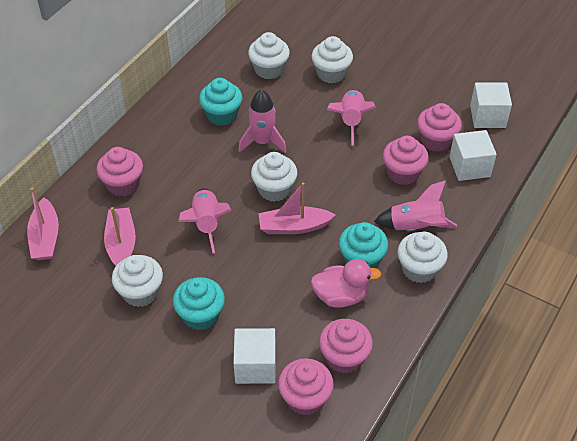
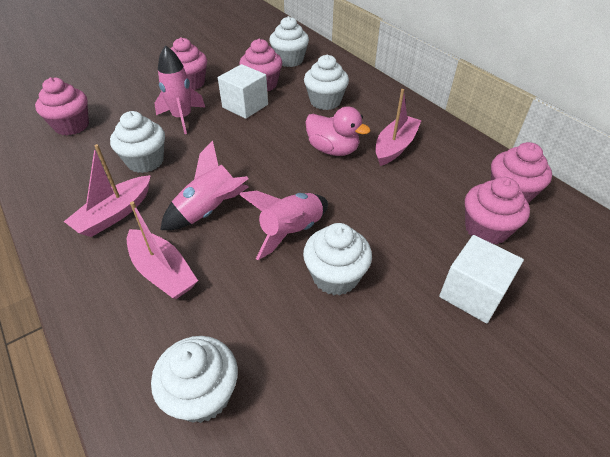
pink rocket: [178,188,231,253] [238,89,286,153] [326,90,376,146] [374,180,457,231] = 4 -> [154,45,205,134] [160,140,249,230] [239,191,328,260] = 3
turquoise cupcake: [173,277,225,330] [199,78,242,126] [339,222,388,268] = 3 -> none = 0
white cube: [233,328,276,384] [450,130,497,181] [470,82,512,128] = 3 -> [218,64,268,119] [439,235,524,323] = 2

